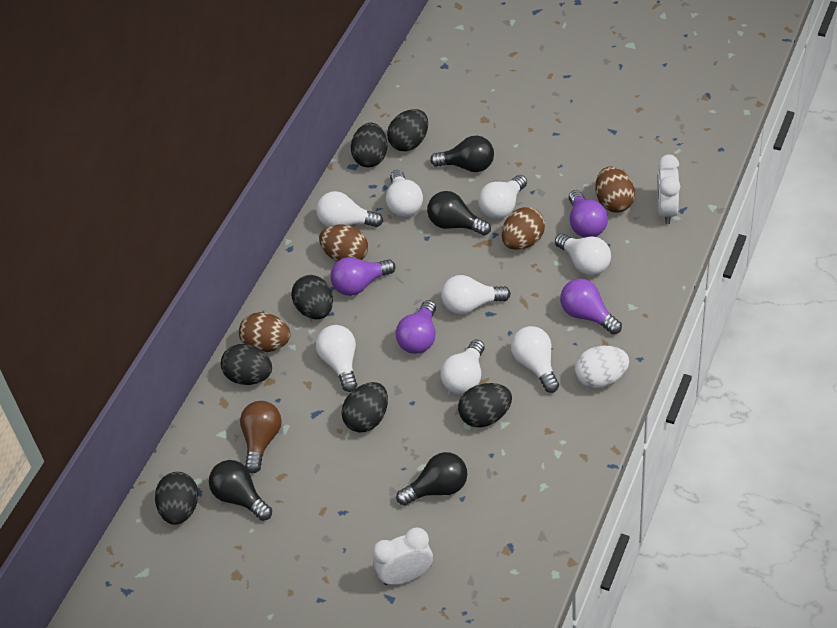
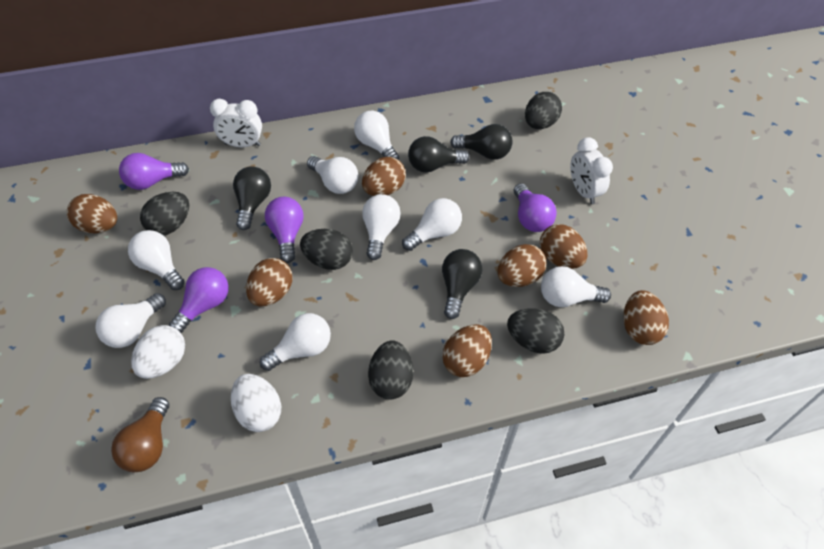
black egg: [155,472,198,525] [221,344,272,385] [291,275,333,319] [341,382,388,432] [351,123,387,167] [387,109,428,151] [458,383,512,427] = 7 -> [140,192,189,235] [300,229,353,270] [368,340,413,400] [507,309,565,354] [525,92,562,129] = 5
brown egg: [239,312,291,352] [319,225,368,261] [501,207,545,250] [595,166,635,213] = 4 -> [67,194,117,233] [246,258,293,306] [362,157,406,196] [442,324,492,377] [497,244,546,287] [540,224,588,269] [624,290,669,345] = 7
white egg: [575,346,629,389] = 1 -> [131,325,185,379] [231,374,281,432] = 2

